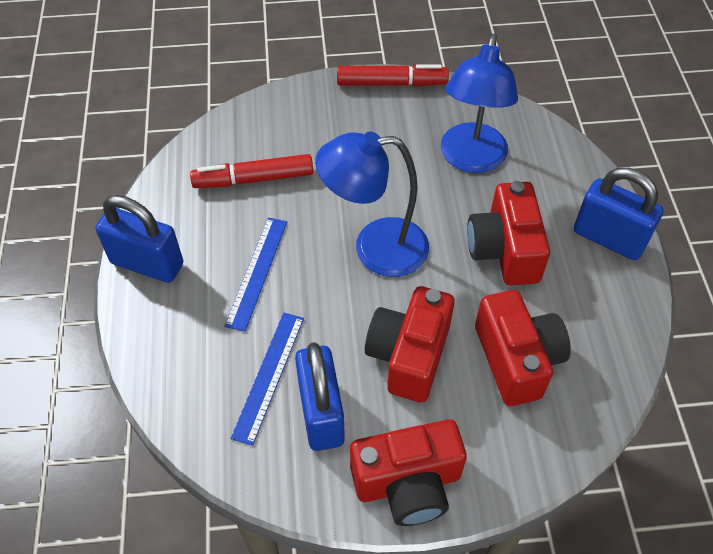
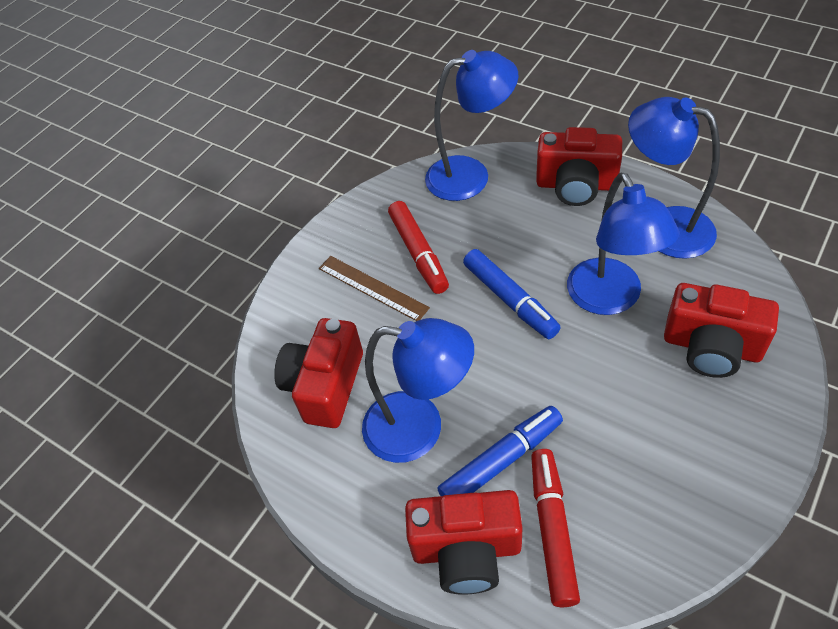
blue lamp: [315,131,429,277] [441,34,518,173] = 2 -> [362,318,474,463] [425,50,518,201] [567,173,679,315] [628,97,720,259] = 4
blue marker: none = 0 -> [437,406,563,496] [463,249,561,339] = 2
blue padlock: [95,195,183,283] [295,342,345,451] [574,168,664,260] = 3 -> none = 0
blue ruler: [224,217,287,332] [230,312,304,446] = 2 -> none = 0
brown ruler: none = 0 -> [319,256,430,321] = 1

